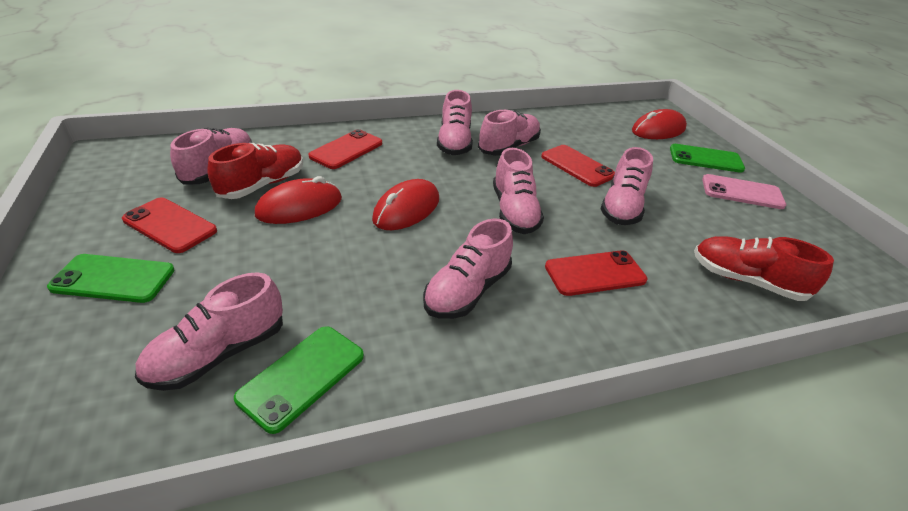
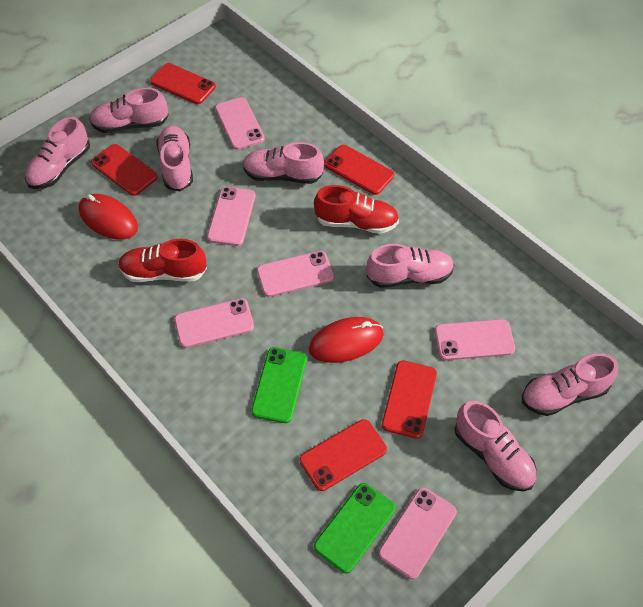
green phone: [47,254,174,303] [234,326,364,434] [670,144,745,173] = 3 -> [251,347,307,423] [314,483,396,573] = 2
pink phone: [702,174,786,209] = 1 -> [174,298,254,348] [207,187,255,246] [215,97,265,150] [257,251,334,297] [378,488,457,579] [435,319,515,360] = 6
red mouse: [255,176,342,224] [372,179,439,230] [632,109,687,139] = 3 -> [79,194,138,240] [309,317,384,363] = 2
red phone: [122,197,217,253] [308,129,382,169] [541,145,615,187] [545,250,647,296] = 4 -> [91,144,158,196] [150,63,216,104] [300,419,387,491] [324,145,394,195] [382,360,437,439] = 5

